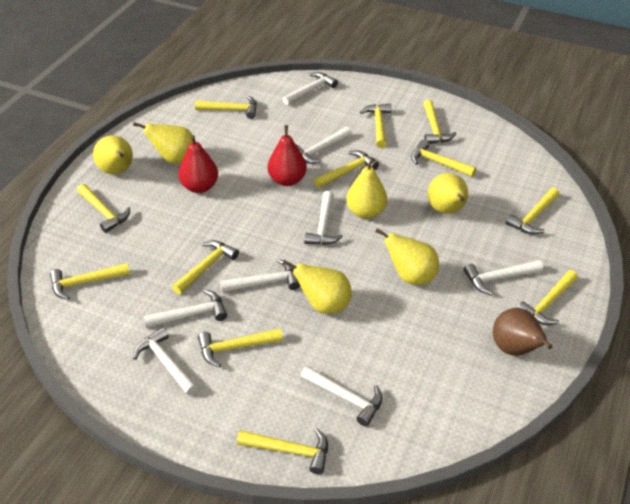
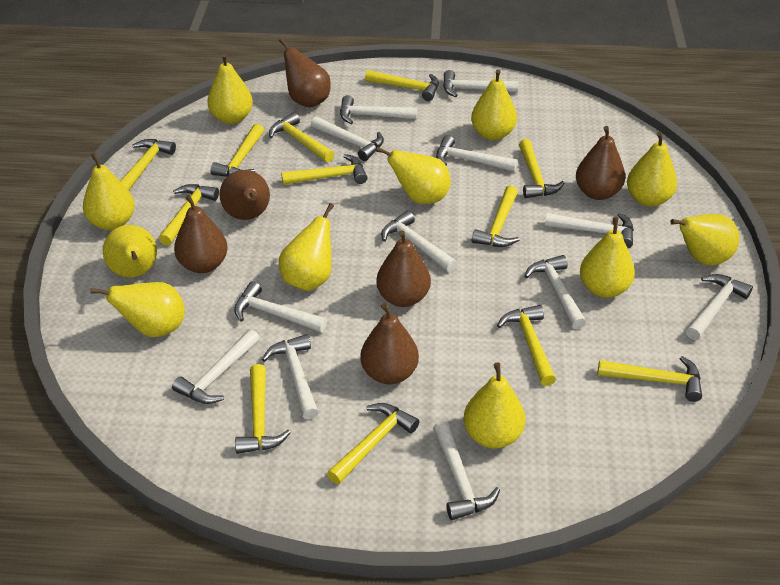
brown pear: [493,308,553,356] = 1 -> [174,195,228,273] [219,170,270,220] [279,38,331,107] [360,303,419,384] [376,230,431,307] [576,126,625,200] = 6
red pear: [178,135,218,193] [268,125,307,186] = 2 -> none = 0
white hammer: [133,327,198,395] [143,289,227,328] [220,259,300,292] [282,72,338,105] [296,127,351,164] [300,366,383,426] [304,191,343,245] [464,260,543,295] = 8 -> [172,329,260,404] [234,281,327,332] [262,334,319,420] [311,116,384,161] [340,95,417,124] [381,211,457,272] [433,421,500,520] [436,135,518,172] [443,70,518,97] [524,255,586,329] [545,213,634,248] [686,274,753,340] = 12
yellow pear: [93,135,133,174] [133,122,193,164] [283,260,352,314] [346,158,387,219] [375,228,439,285] [428,173,468,214] = 6 -> [83,153,135,230] [90,282,185,337] [103,225,157,277] [207,54,253,124] [279,203,334,291] [376,147,451,204] [463,362,525,448] [471,69,517,140] [580,217,635,298] [627,132,677,207] [670,214,739,265] = 11

